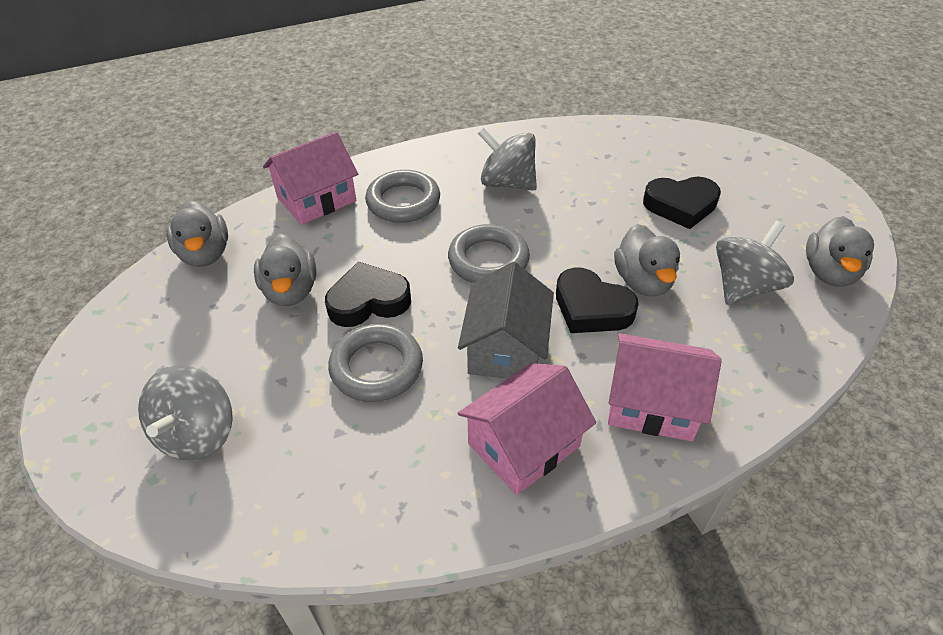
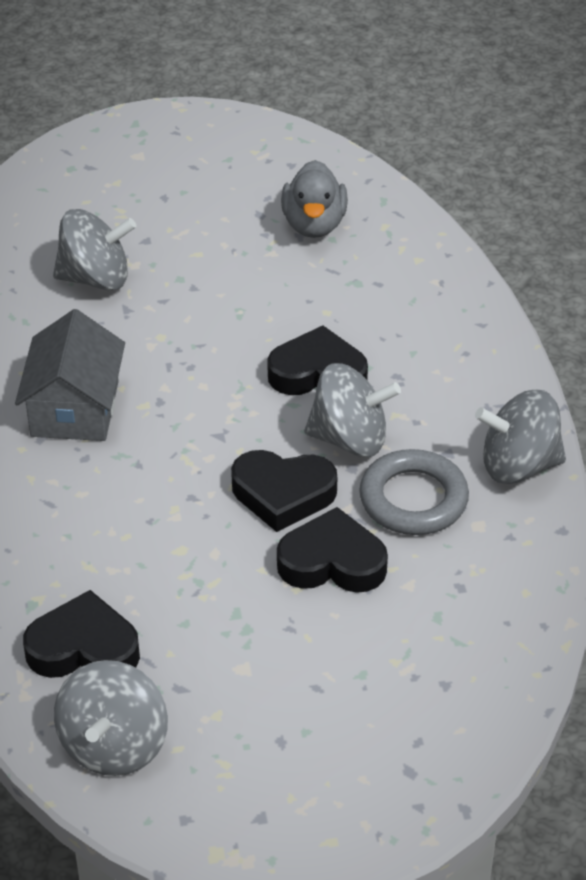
black heart: [325,262,411,327] [556,268,639,333] [643,177,721,229] = 3 -> [23,590,140,678] [231,450,337,532] [267,325,368,395] [277,507,388,593] = 4
grey duck: [167,200,228,267] [254,234,316,306] [614,224,680,296] [806,216,874,287] = 4 -> [281,160,348,238] = 1
grey ring: [328,324,423,402] [365,170,440,223] [448,224,530,283] = 3 -> [359,449,469,535] = 1
grey spinning top: [138,365,233,461] [478,128,537,191] [716,221,794,305] = 3 -> [53,209,136,291] [54,660,168,776] [304,363,401,457] [475,390,566,484] = 4
pink house: [263,132,358,225] [458,363,596,495] [608,333,722,442] = 3 -> none = 0

